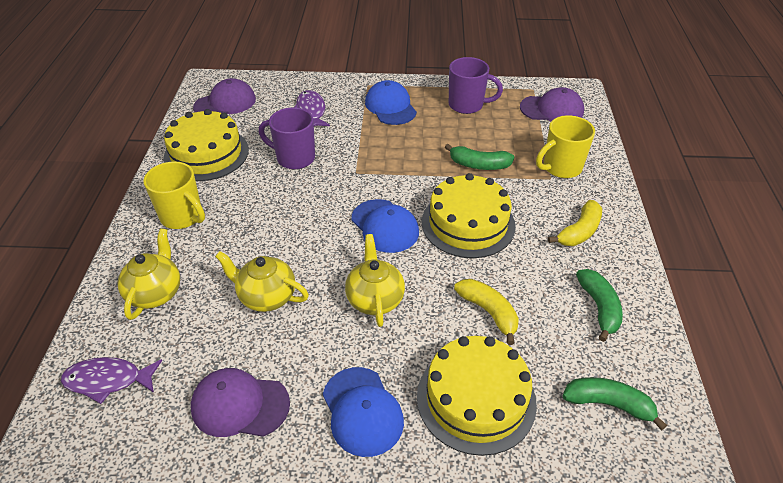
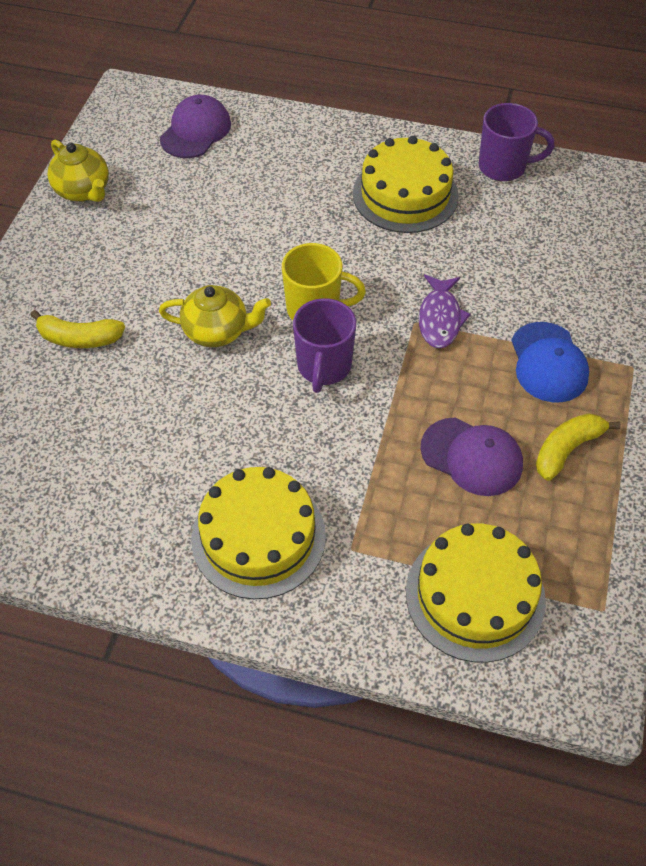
blue cap: [323,367,404,457] [351,199,419,253] [365,80,417,125] = 3 -> [511,322,589,402] = 1
green banana: [445,144,514,170] [563,377,667,430] [576,269,623,342] = 3 -> none = 0
purple cap: [191,368,290,437] [193,78,256,114] [520,87,584,121] = 3 -> [160,95,231,158] [420,417,523,496] = 2
purple fish: [61,357,163,404] [295,90,330,126] = 2 -> [419,274,471,348] = 1
yellow mug: [143,161,205,229] [536,115,595,178] = 2 -> [282,243,366,320] = 1
yellow teapot: [118,229,180,320] [215,251,309,312] [345,234,405,327] = 3 -> [47,140,109,202] [159,285,271,347] = 2

